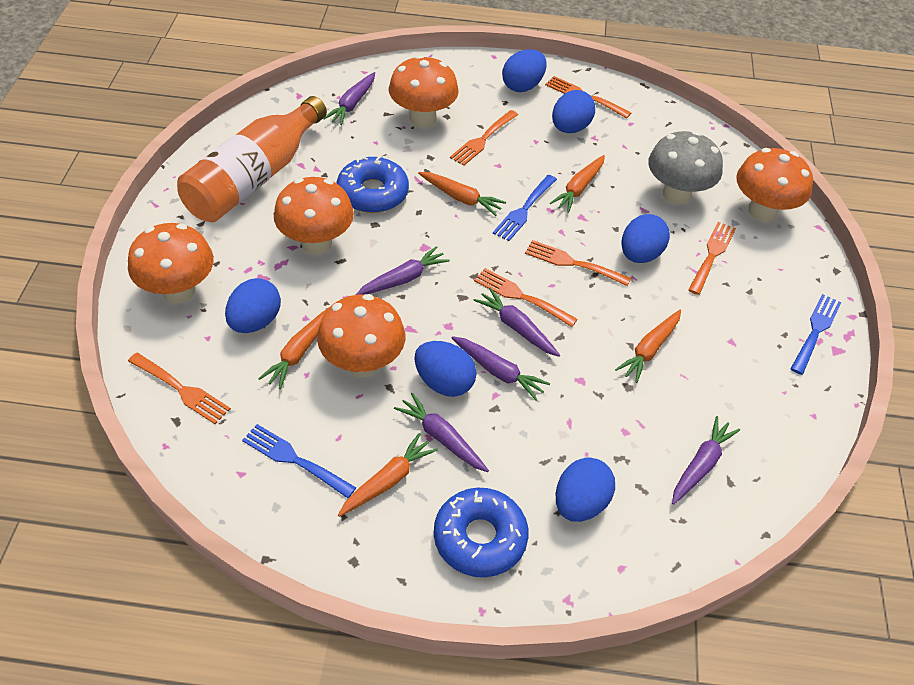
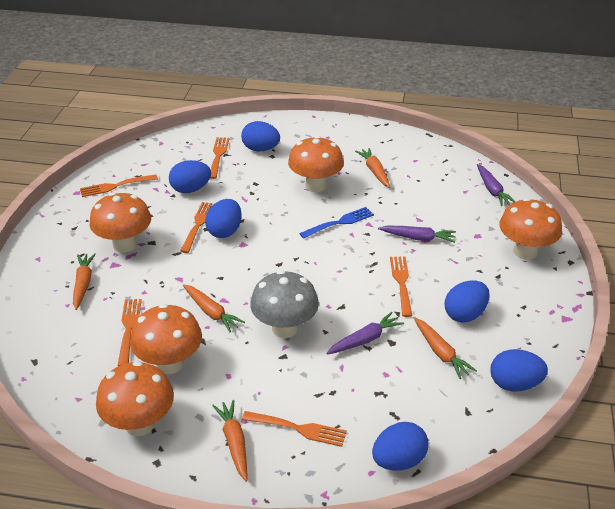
blue donut: [337,157,409,213] [434,488,529,577] = 2 -> none = 0
blue fork: [242,424,356,498] [493,175,557,241] [790,294,842,375] = 3 -> [299,207,374,239] = 1
orange bottle: [177,96,327,222] = 1 -> none = 0
purple carrot: [323,72,375,125] [356,246,450,295] [394,393,489,472] [452,336,550,401] [474,288,560,357] [672,416,740,505] = 6 -> [326,312,404,355] [378,226,456,243] [477,164,516,206] = 3

